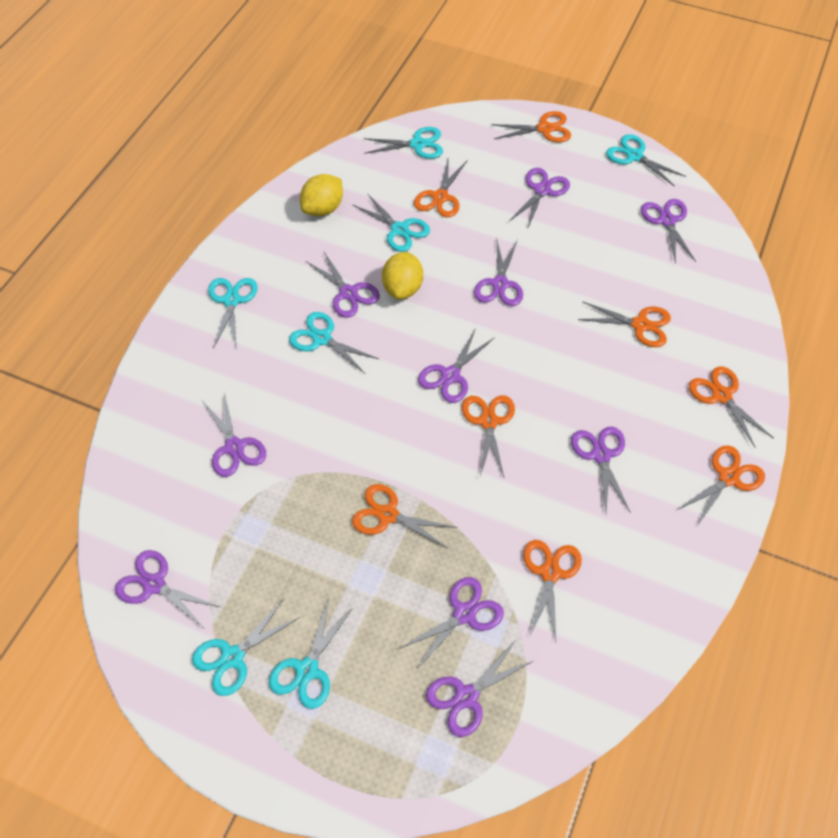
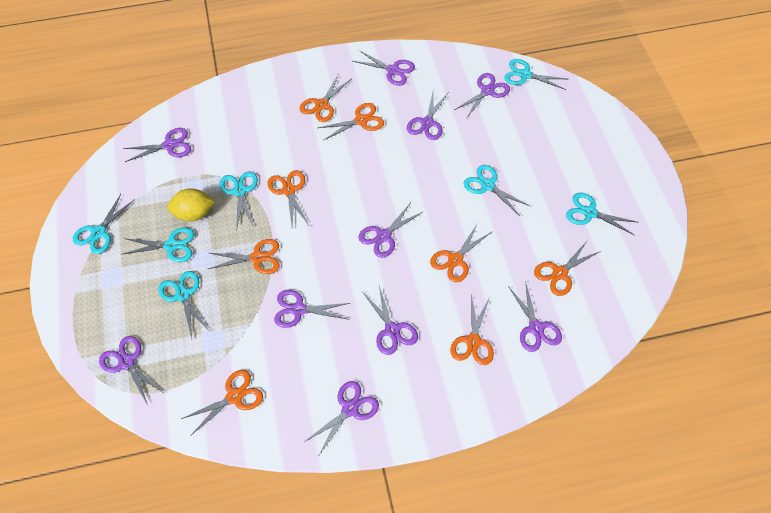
yellow lemon: [300,174,343,216] [382,252,423,300] = 2 -> [167,188,215,221] = 1

